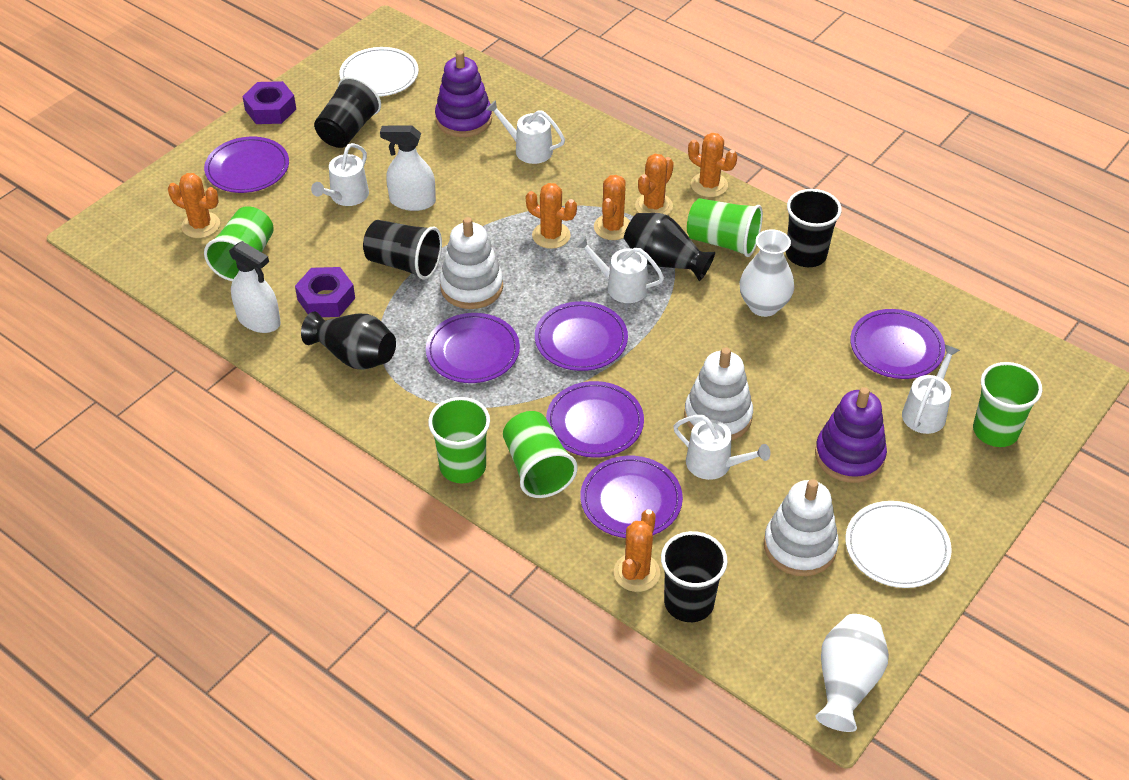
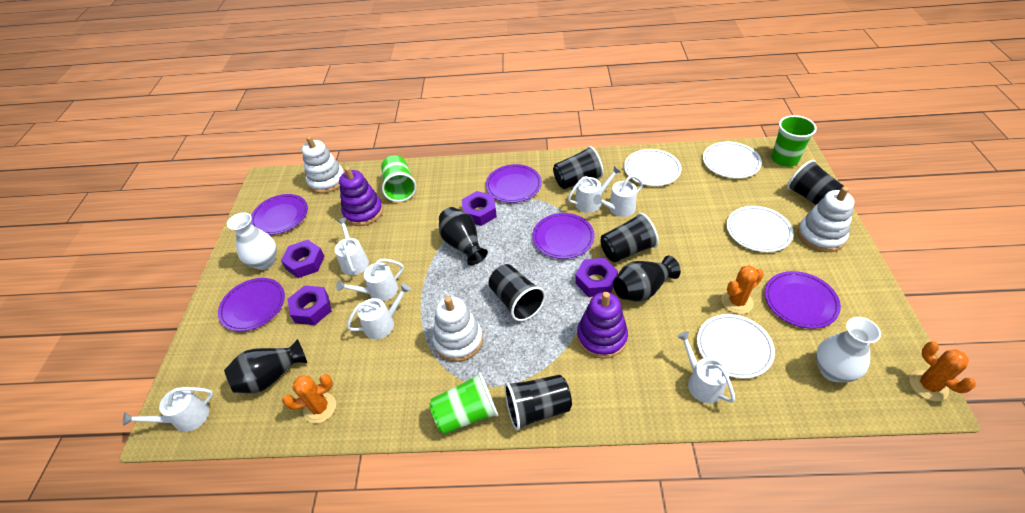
black cup: [314,76,381,148] [363,220,442,280] [661,531,728,622] [786,189,842,267] = 4 -> [488,264,546,321] [504,375,572,431] [553,146,604,189] [600,213,659,263] [787,160,844,205] = 5
black vase: [301,312,396,370] [624,213,715,281] = 2 -> [224,339,307,393] [439,207,488,265] [613,256,681,302] = 3
green cup: [204,206,274,281] [428,397,490,483] [503,411,578,498] [687,198,763,257] [973,362,1042,447] = 5 -> [381,155,416,202] [429,372,498,435] [771,115,817,167] = 3
orange cactus: [168,173,220,238] [526,183,577,249] [594,175,630,240] [614,509,660,592] [635,154,674,215] [688,133,737,197] = 6 -> [282,374,336,423] [722,265,764,314] [909,342,976,401] = 3
purple nut: [242,81,296,124] [295,267,355,317] = 2 -> [281,240,325,278] [288,285,332,325] [462,191,497,226] [575,258,618,297] = 4
purple plate: [204,137,289,193] [426,313,520,383] [535,301,628,371] [546,381,644,458] [580,456,683,538] [850,309,945,379] = 6 -> [218,278,285,332] [251,194,308,235] [486,164,542,203] [533,213,595,259] [765,271,841,329] = 5
white plate: [339,47,419,97] [845,501,952,588] = 2 -> [624,149,681,186] [697,314,775,379] [703,142,762,178] [727,206,794,252] = 4
white spray bottle: [229,241,281,333] [380,125,436,211] = 2 -> none = 0
white watering can: [311,143,369,206] [486,100,565,164] [575,236,664,303] [673,415,770,480] [902,344,960,434] = 5 -> [123,387,213,432] [335,218,369,276] [336,259,404,301] [347,283,411,339] [568,166,621,213] [593,175,643,217] [677,331,735,403] = 7

